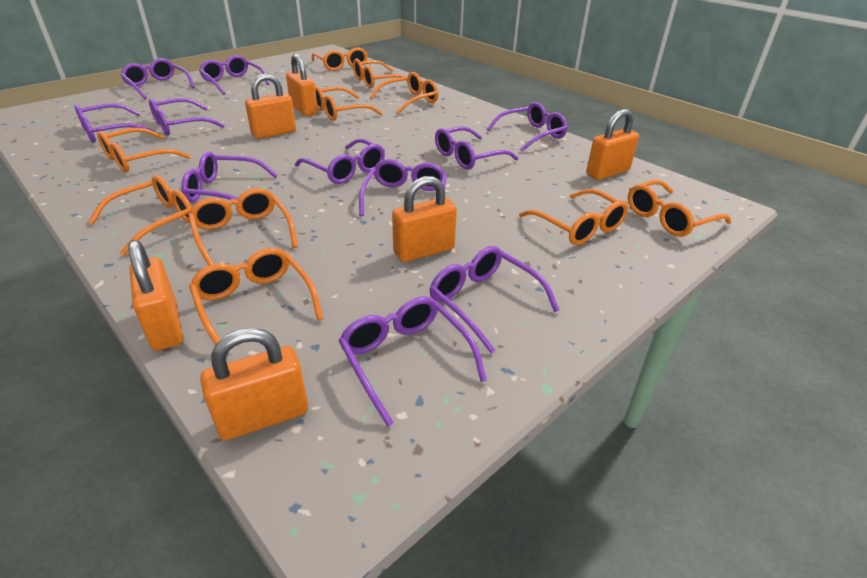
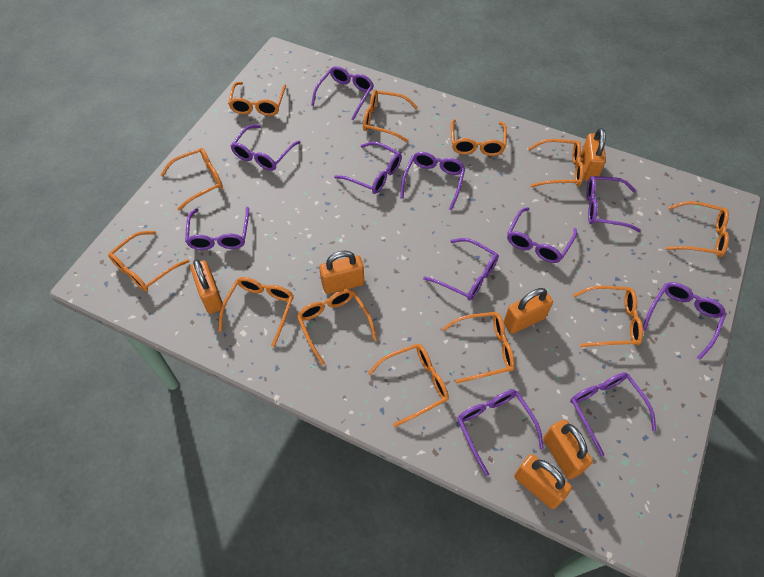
orange glasses: [88,175,192,256] [97,128,190,172] [188,188,298,266] [189,248,323,355] [312,47,368,71] [315,86,382,121] [353,58,407,88] [370,72,438,114] [519,189,629,245] [628,180,731,237] = 10 -> [108,231,190,292] [161,148,223,210] [219,277,294,347] [228,82,286,116] [297,289,377,365] [363,90,418,142] [368,343,449,427] [442,312,515,384] [451,119,507,156] [528,139,584,187] [573,286,643,347] [666,201,729,257] = 12

